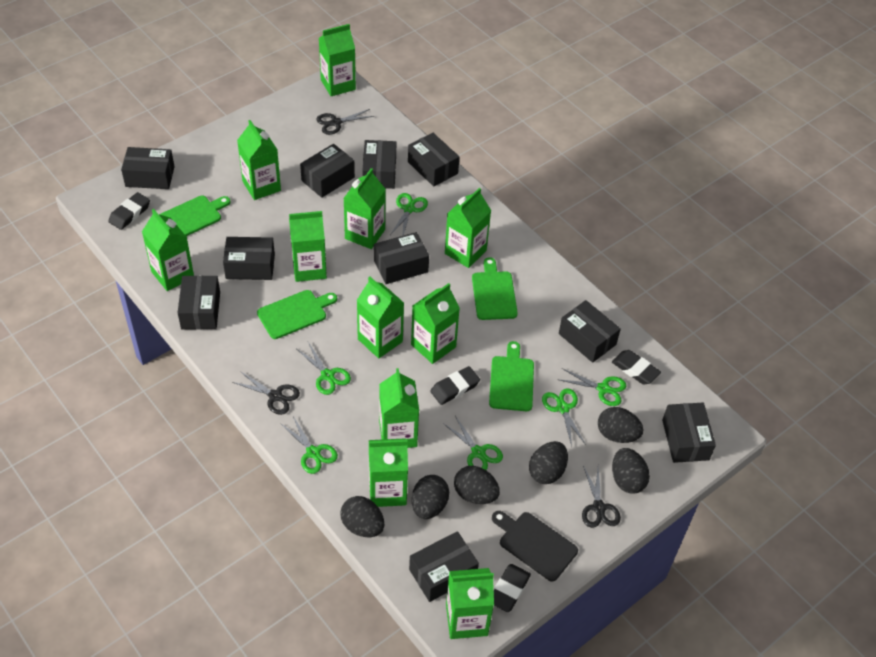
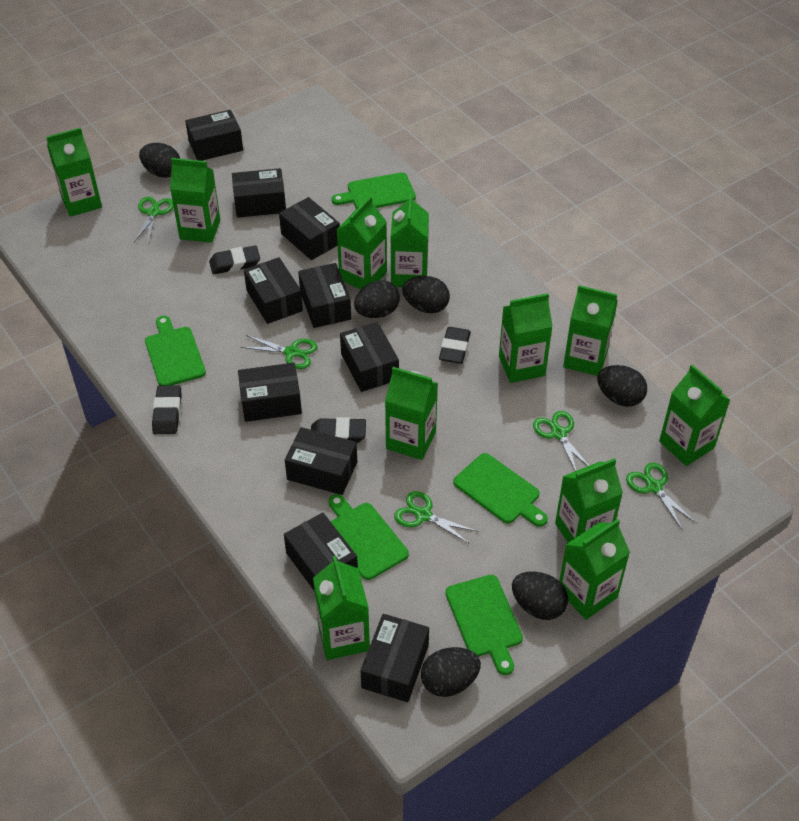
black cutting board: [492,511,578,582] = 1 -> none = 0
black scissors: [232,371,300,415] [316,109,374,135] [582,465,621,528] = 3 -> none = 0
green cutting board: [159,196,231,236] [257,290,337,339] [472,257,518,320] [489,341,534,411] = 4 -> [145,316,206,386] [329,494,409,580] [332,172,416,209] [445,575,523,675] [453,453,548,527] = 5
green scissors: [280,416,338,474] [297,342,351,395] [390,193,428,236] [443,416,503,470] [542,388,586,446] [560,368,626,406] = 6 -> [134,197,174,244] [241,335,317,369] [394,491,479,544] [533,411,589,471] [626,463,696,529] = 5

